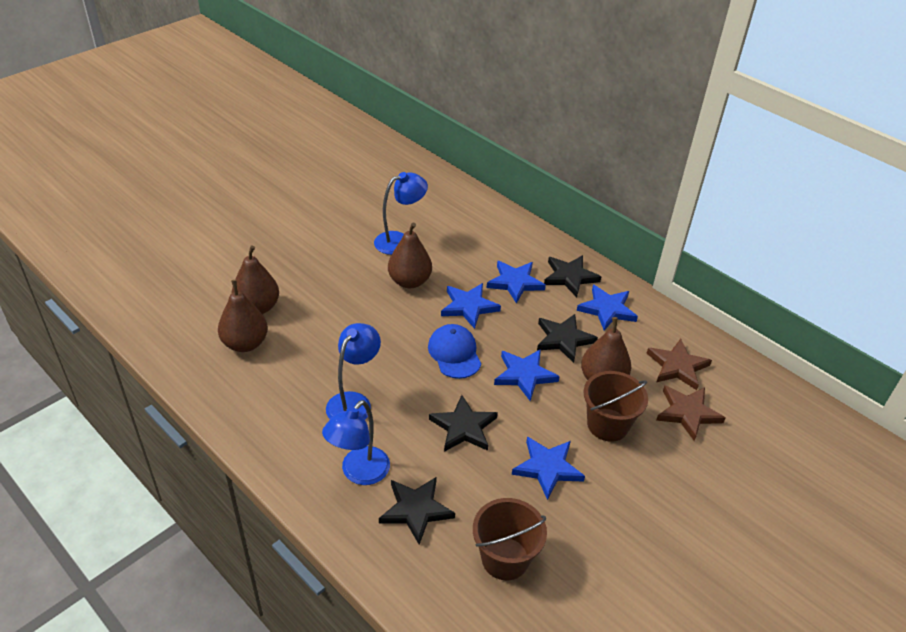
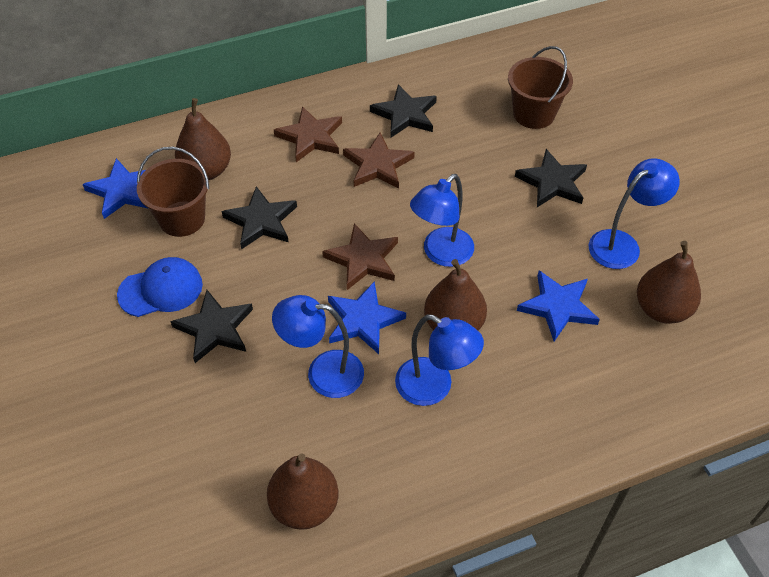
blue lamp: [322,400,390,485] [326,323,381,419] [374,172,428,255] = 3 -> [272,295,364,398] [395,315,484,406] [410,174,474,267] [589,158,680,269] = 4
blue star: [441,283,501,329] [487,261,546,304] [494,349,560,401] [512,437,585,500] [577,285,638,331] = 5 -> [83,158,149,219] [328,282,406,354] [517,271,600,341] = 3
brown star: [646,339,712,390] [656,386,725,441] = 2 -> [274,106,342,162] [322,223,398,290] [343,132,415,189] = 3

